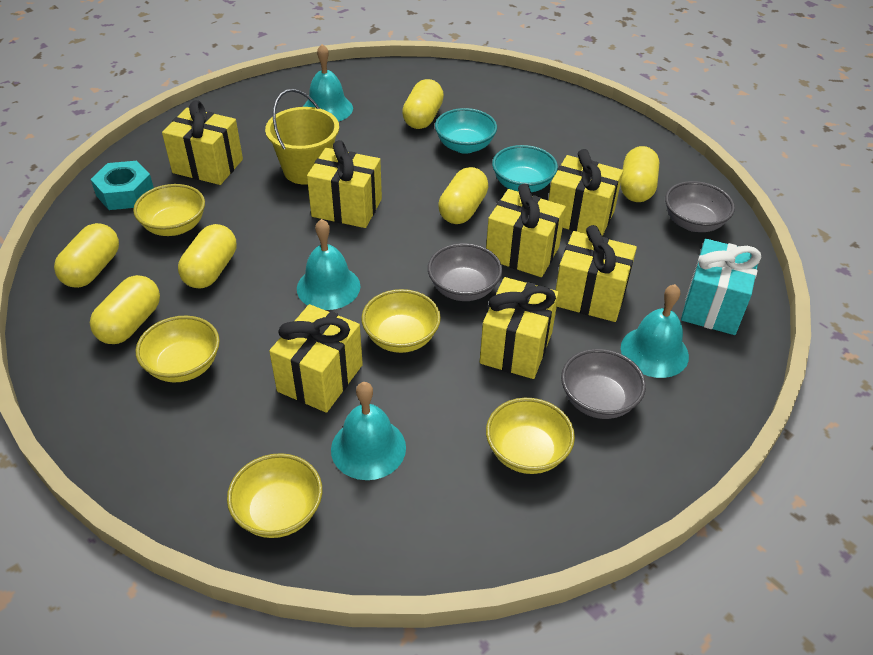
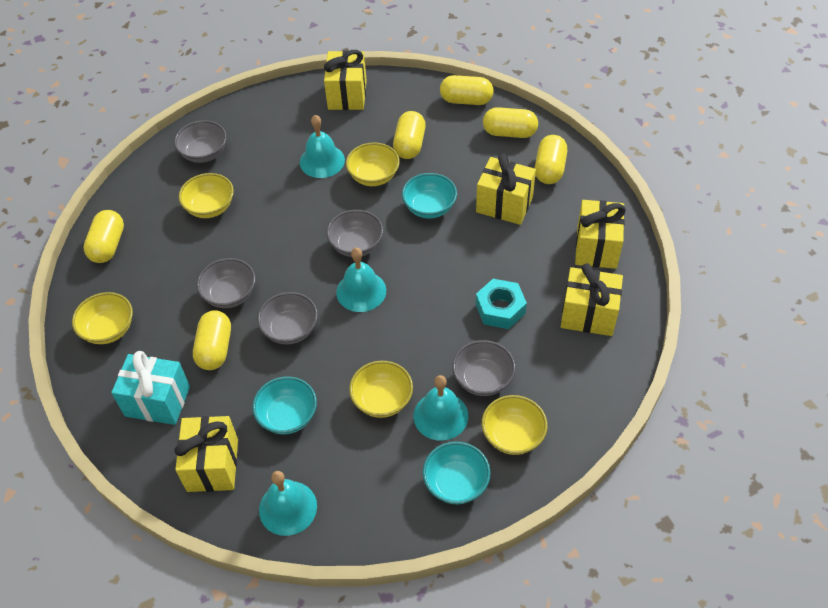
grey bowl: [428,243,502,301] [561,349,646,419] [665,181,735,232] = 3 -> [174,120,227,163] [197,258,256,308] [257,292,318,345] [326,210,383,257] [452,340,516,396] = 5
turquoise bowl: [435,108,497,154] [492,145,558,192] = 2 -> [252,376,317,434] [402,173,457,219] [423,441,491,504] = 3
yellow bucket: [265,89,339,185] = 1 -> none = 0
yellow gift: [162,100,243,185] [269,304,363,413] [307,140,382,228] [480,277,559,379] [486,183,566,277] [548,149,623,236] [556,225,637,322] = 7 -> [174,416,238,492] [324,50,367,110] [476,153,536,225] [561,263,623,336] [575,200,626,269] = 5

